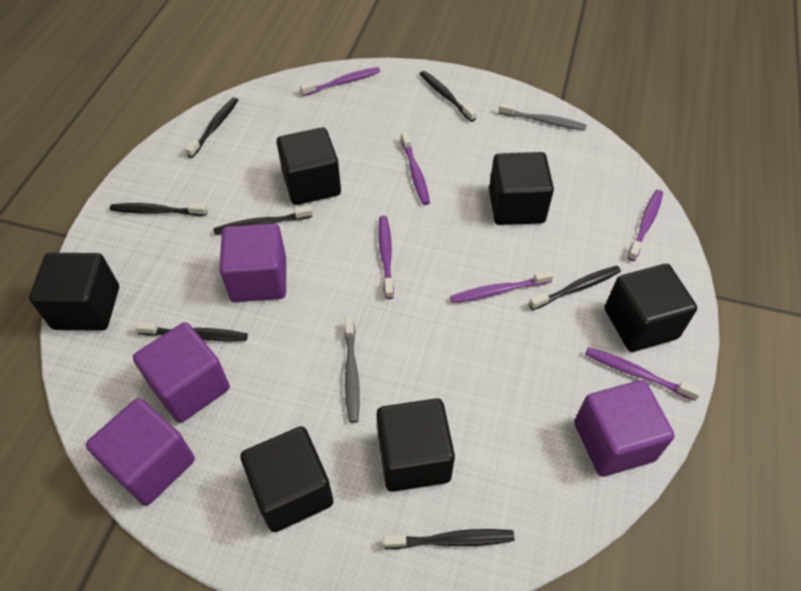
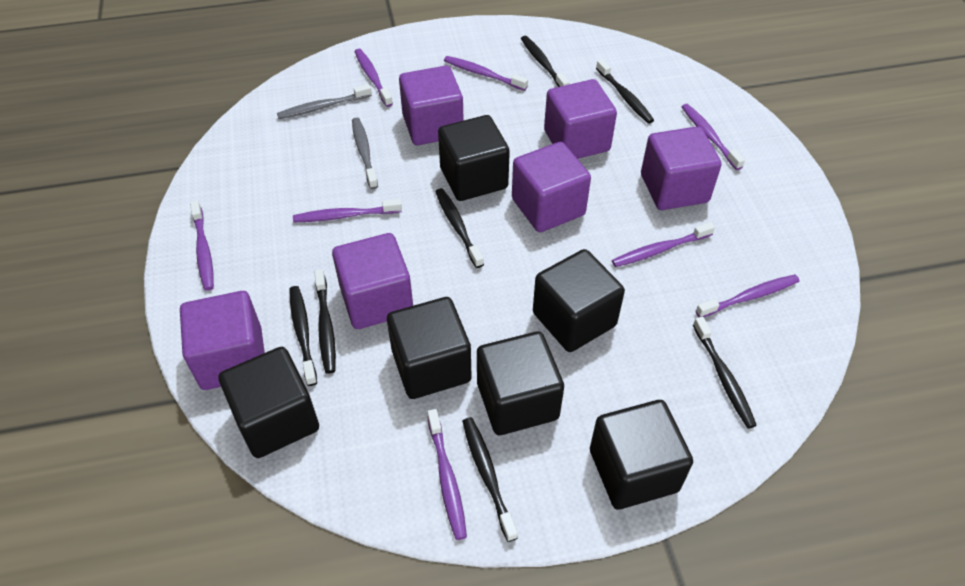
purple cube: [86,398,195,506] [133,322,230,423] [219,223,286,302] [574,380,675,477] = 4 -> [180,291,265,390] [332,233,413,329] [399,65,464,145] [512,142,591,232] [544,79,617,159] [641,126,722,210] = 6
purple toothbrush: [300,67,380,96] [378,216,394,299] [401,132,430,205] [450,270,554,303] [585,347,701,401] [627,190,663,261] = 6 -> [190,201,214,291] [293,199,402,222] [355,49,393,107] [427,409,467,540] [444,56,528,91] [612,222,715,267] [682,104,745,170] [696,275,800,317] = 8

